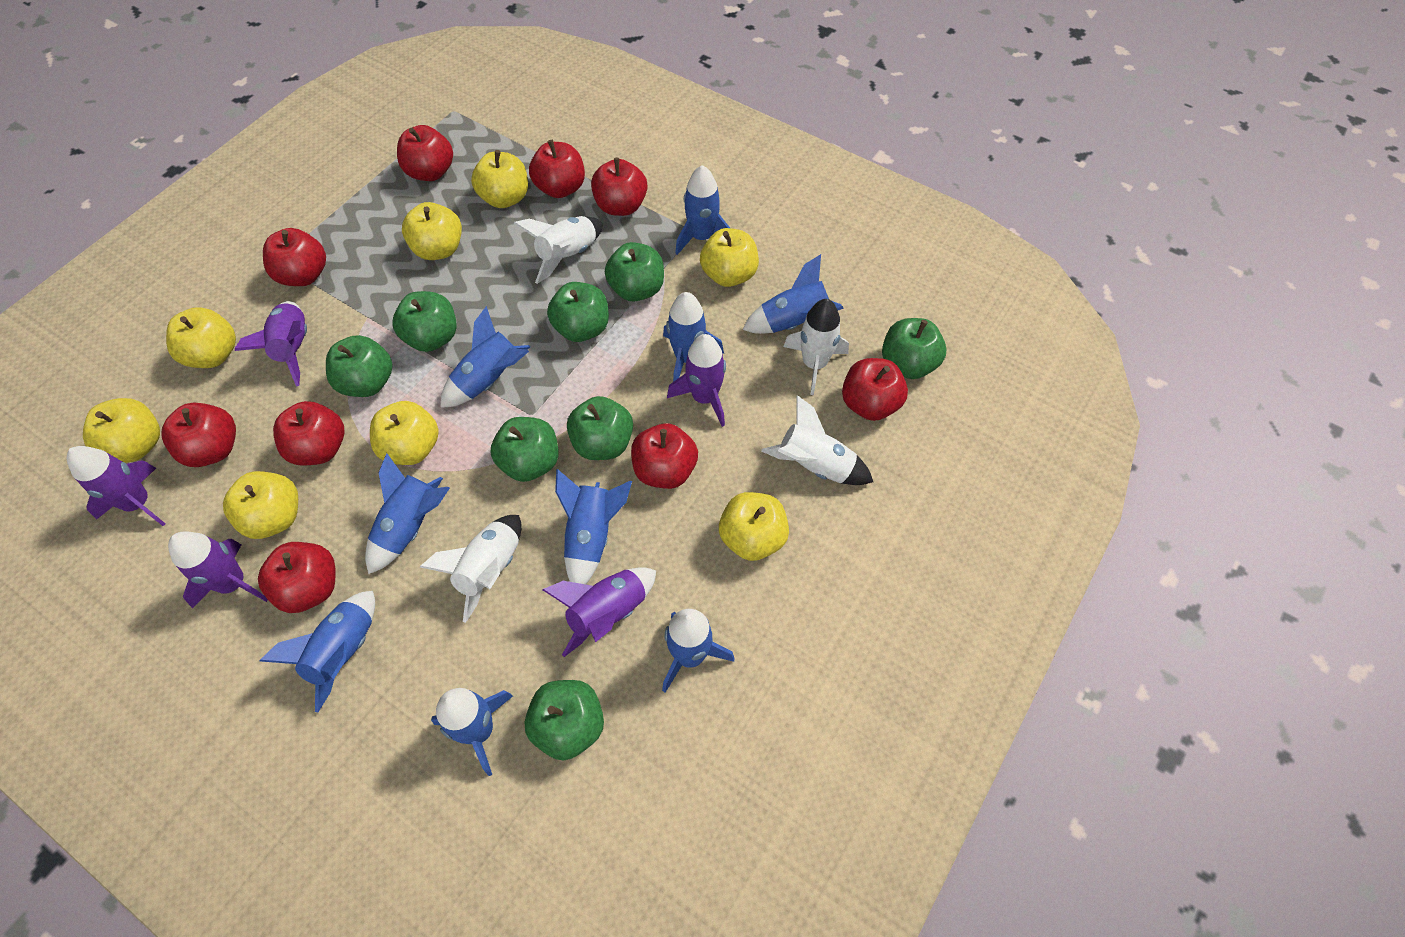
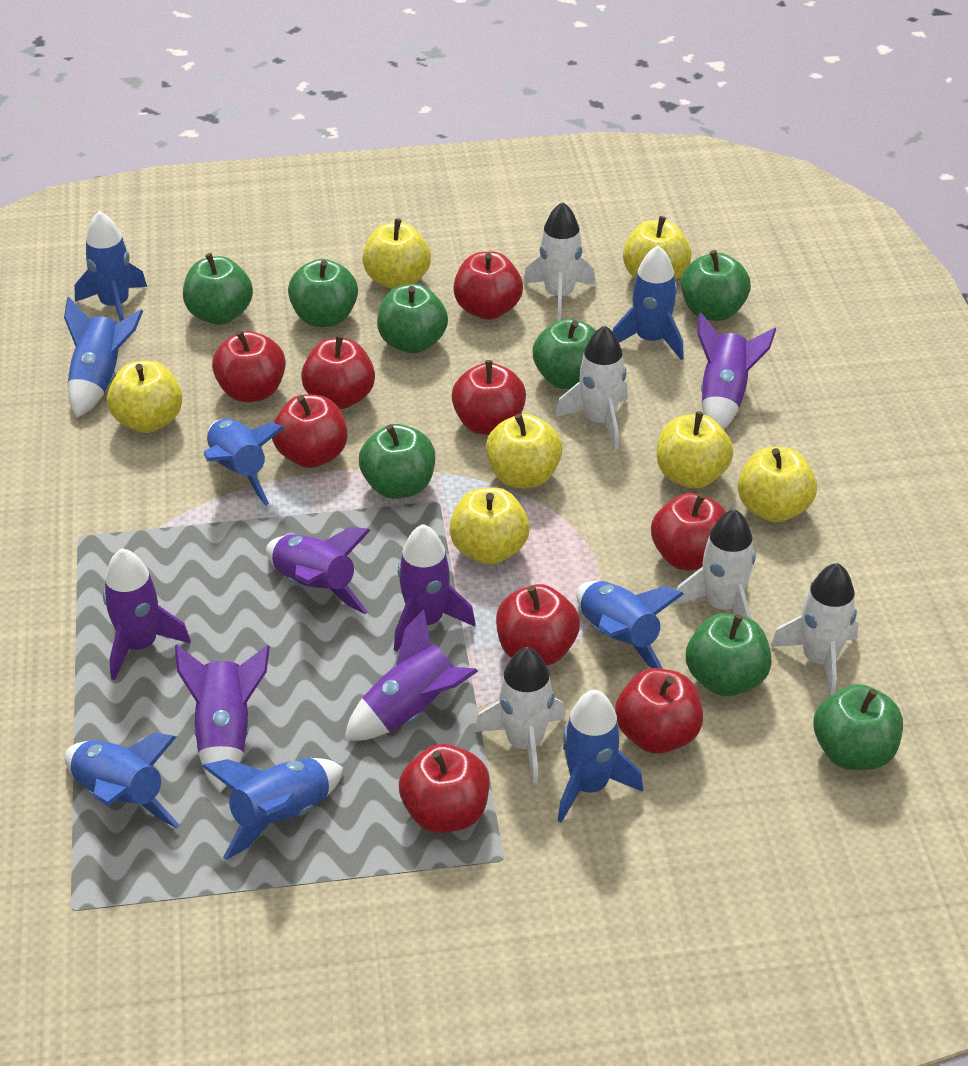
blue rocket: [260,591,375,712] [365,453,450,574] [431,688,513,776] [440,306,530,408] [555,469,632,584] [662,609,734,693] [663,292,724,382] [675,165,730,255] [742,254,844,334] = 9 -> [64,296,143,418] [64,733,180,828] [74,211,147,322] [202,758,343,860] [204,418,284,505] [558,690,643,823] [576,581,684,669] [612,245,684,360] = 8
purple rocket: [67,446,165,526] [168,531,268,608] [235,301,307,387] [543,567,656,657] [667,334,726,427] = 5 -> [103,548,191,681] [175,644,270,793] [266,527,371,614] [344,609,478,741] [394,524,476,652] [697,313,776,430] = 6
white rocket: [420,515,522,623] [514,216,603,284] [761,395,873,485] [783,299,849,395] = 4 -> [475,647,565,785] [523,202,596,321] [555,325,628,449] [673,509,756,619] [770,563,858,696] = 5
yellow apple: [83,398,160,463] [166,307,236,368] [223,471,298,539] [370,401,439,465] [402,202,462,260] [471,150,528,208] [700,228,759,287] [719,492,789,561] = 8 -> [107,361,182,433] [362,218,431,289] [449,487,530,565] [486,414,563,488] [623,216,691,280] [657,411,733,488] [738,447,817,522] = 7

